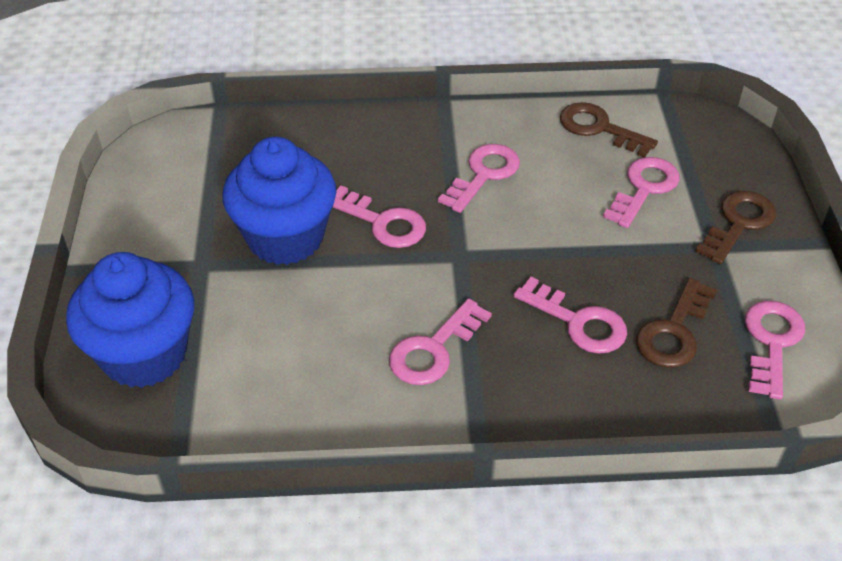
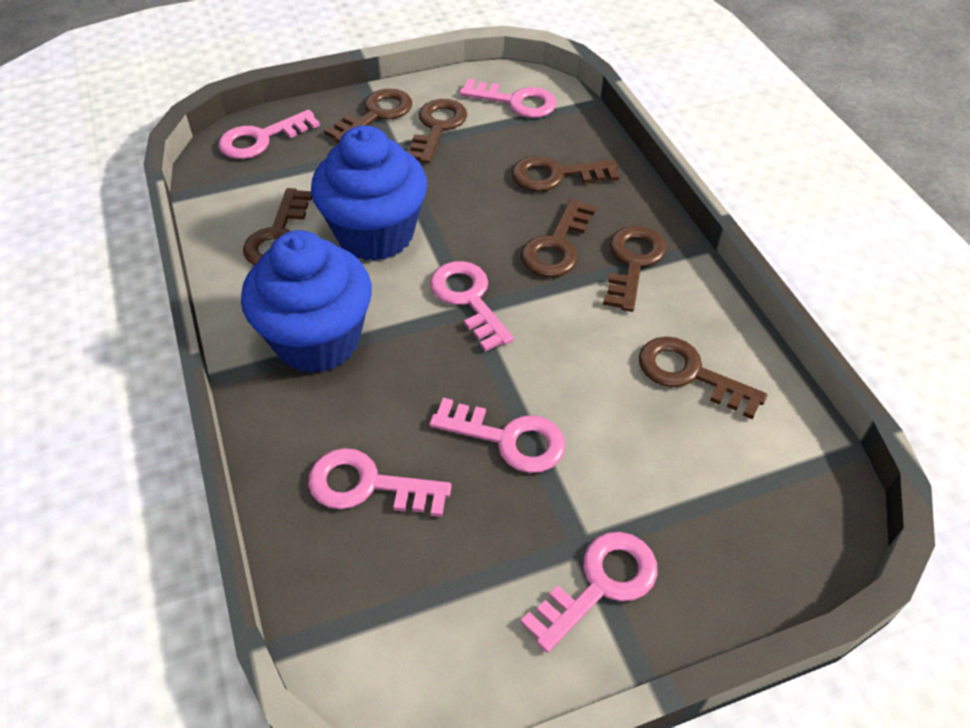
brown key: [560,102,658,157] [636,278,717,368] [695,191,776,264] = 3 -> [243,188,312,265] [324,89,412,143] [406,99,467,164] [512,156,619,191] [521,198,597,277] [603,226,666,312] [638,337,767,419] = 7

